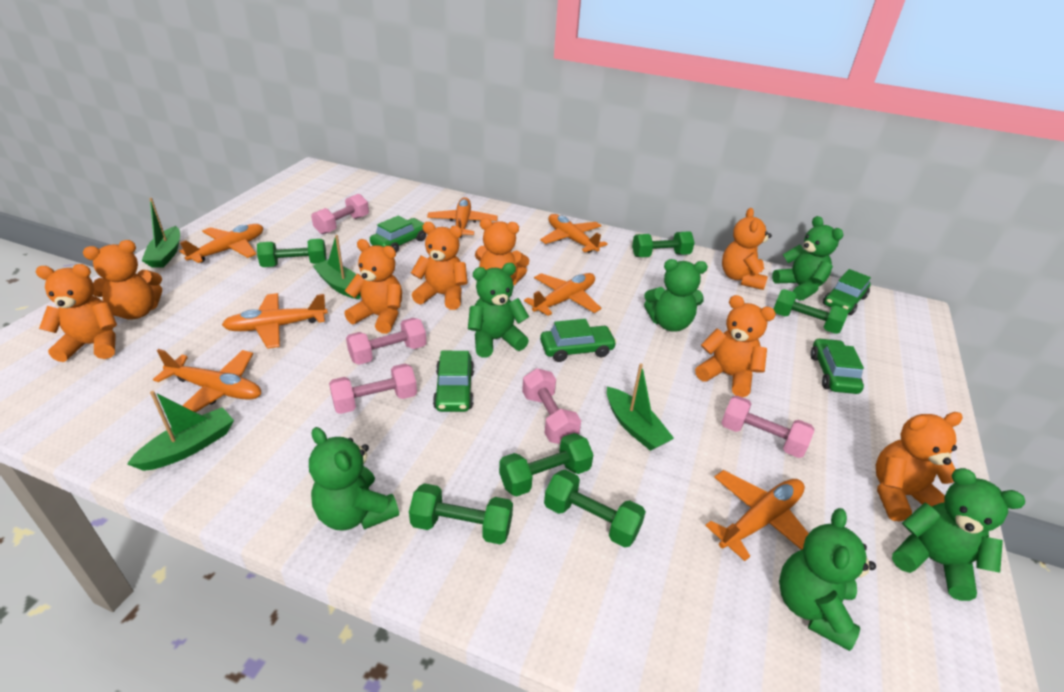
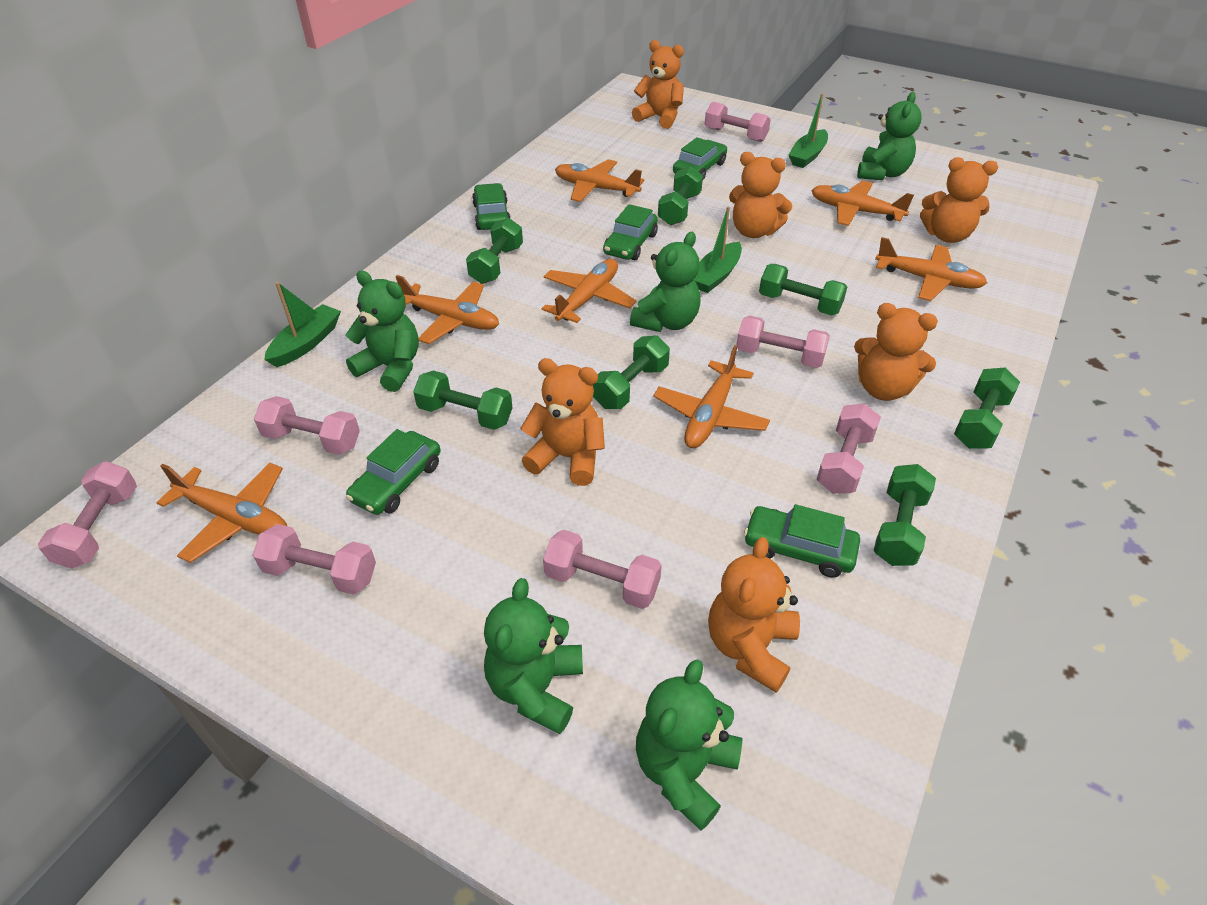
green boat: [127,391,234,471] [141,198,180,268] [313,235,361,299] [607,363,674,451] = 4 -> [264,282,341,367] [694,207,742,293] [789,93,828,168] = 3
green dumbbell: [257,239,327,267] [409,483,513,545] [499,433,593,497] [544,470,646,547] [632,231,695,257] [774,289,849,334] = 6 -> [413,370,513,430] [466,218,523,284] [593,335,670,409] [658,166,703,225] [759,264,847,316] [874,464,936,566] [954,368,1020,449] = 7
green teddy bear: [309,427,399,531] [468,263,529,357] [644,259,708,332] [772,216,843,301] [779,508,876,651] [892,468,1025,601] = 6 -> [345,271,419,392] [484,578,583,734] [630,232,701,332] [636,660,742,831] [857,92,922,180] = 5
orange teddy bear: [35,264,117,362] [83,240,162,319] [344,239,402,334] [411,222,468,310] [475,218,529,286] [695,295,776,397] [722,208,772,290] [876,412,963,521] = 8 -> [520,358,605,486] [632,40,684,129] [708,537,800,692] [729,152,792,238] [854,303,938,401] [920,157,998,243] = 6
pink dumbbell: [311,194,369,234] [329,364,417,414] [346,318,426,365] [522,368,581,444] [721,395,814,458] = 5 -> [38,461,137,569] [253,524,376,595] [254,396,360,455] [543,530,662,609] [705,102,771,142] [736,315,830,368] [817,403,881,494] = 7

